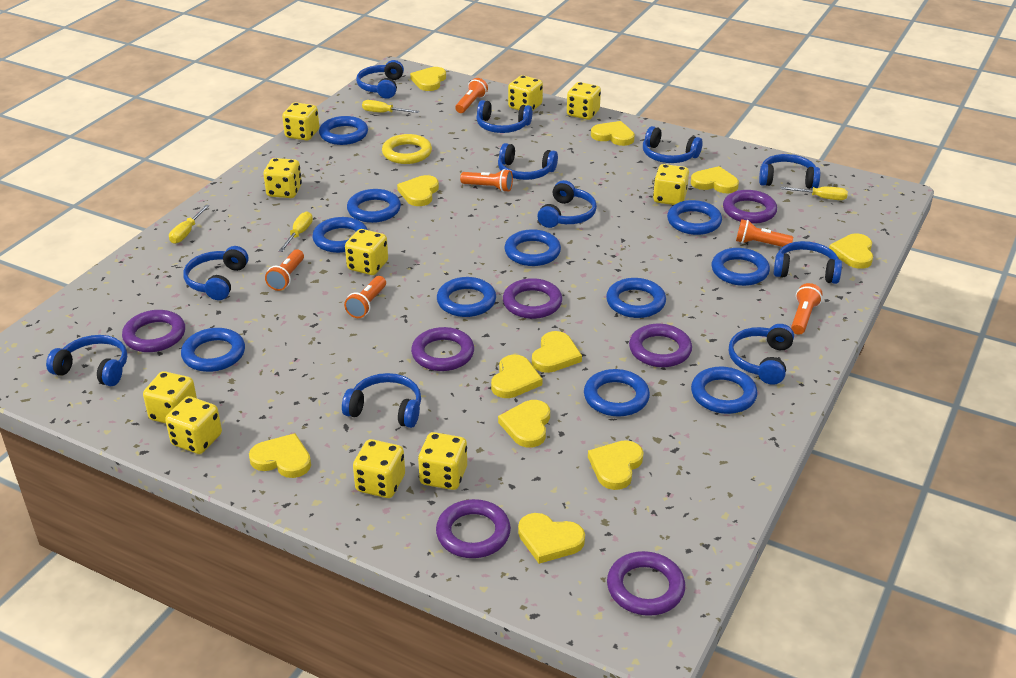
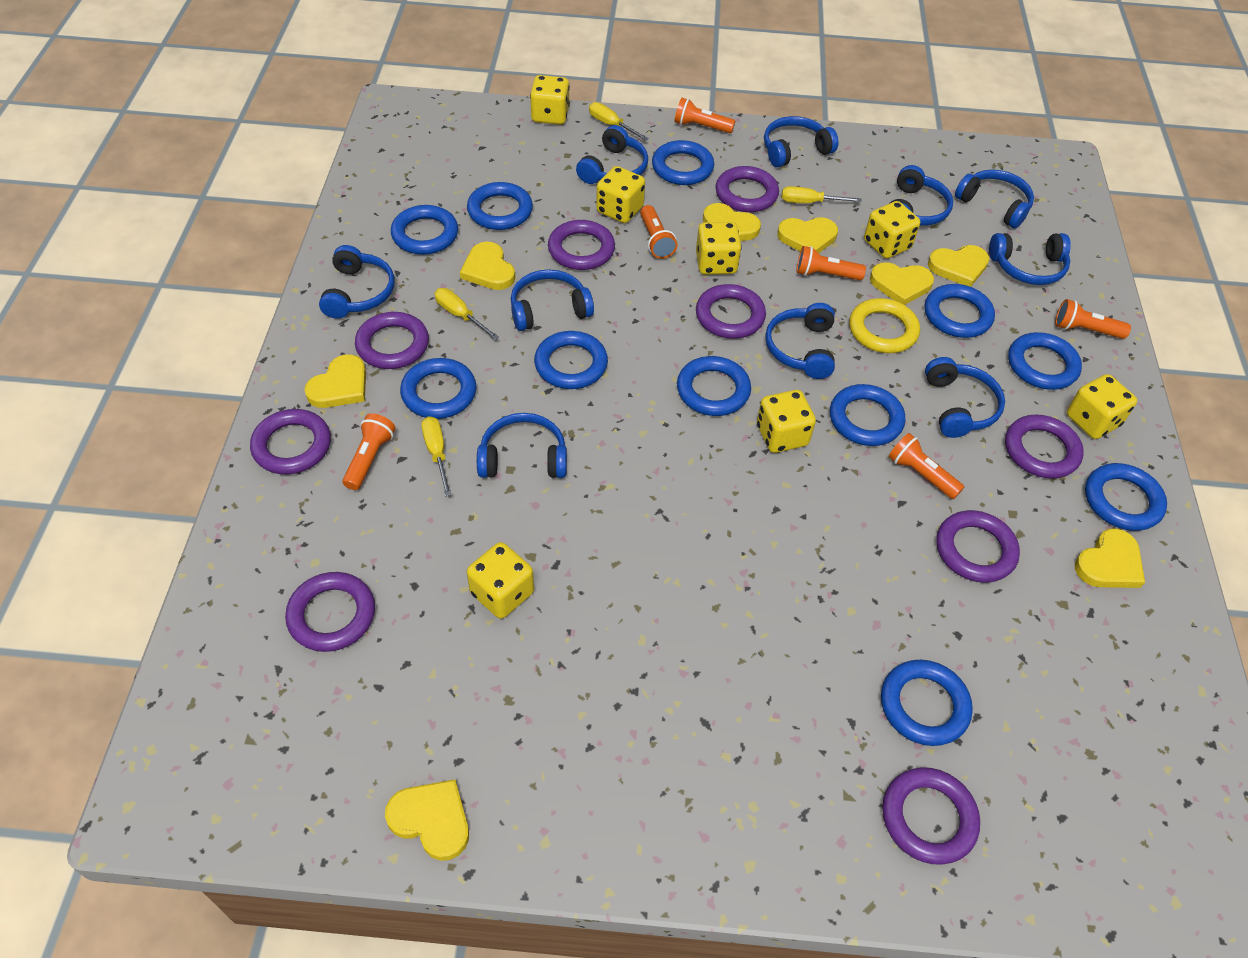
blue headphones: [46,335,127,386] [183,246,248,300] [342,373,421,428] [356,60,404,99] [477,100,532,133] [498,143,558,180] [537,180,597,228] [643,126,703,163] [729,324,794,385] [759,154,820,189] [774,241,842,284] = 11 -> [319,245,395,319] [477,413,567,478] [511,269,594,331] [576,125,648,184] [764,116,838,167] [765,303,835,379] [890,165,953,225] [925,357,1005,438] [955,170,1034,228] [989,233,1071,285] = 10
purple ring: [122,310,185,352] [411,327,474,371] [436,499,511,558] [503,278,562,319] [607,551,685,616] [629,324,692,367] [723,190,777,224] = 7 -> [250,409,331,474] [285,572,375,652] [355,312,429,369] [548,220,615,270] [696,284,766,339] [715,166,779,212] [882,767,980,865] [937,510,1020,583] [1005,415,1084,479] = 9
yellow dice: [143,371,197,423] [165,396,222,454] [263,158,302,198] [282,102,319,141] [345,229,388,275] [353,439,405,498] [418,432,467,490] [508,75,543,111] [567,82,601,120] [653,164,689,205] = 10 -> [467,542,534,619] [530,75,570,125] [596,166,645,223] [696,222,742,275] [757,390,816,453] [864,201,920,259] [1067,374,1137,439] = 7
yellow heart: [249,433,311,478] [397,175,439,206] [410,67,446,91] [491,354,542,398] [498,400,550,448] [518,513,585,564] [532,331,582,373] [588,440,644,490] [591,121,635,146] [691,166,739,193] [829,233,873,269] = 11 -> [304,354,366,408] [385,779,469,861] [460,241,515,290] [703,203,761,241] [777,217,838,253] [870,262,934,305] [928,245,990,287] [1075,528,1145,588] = 8

